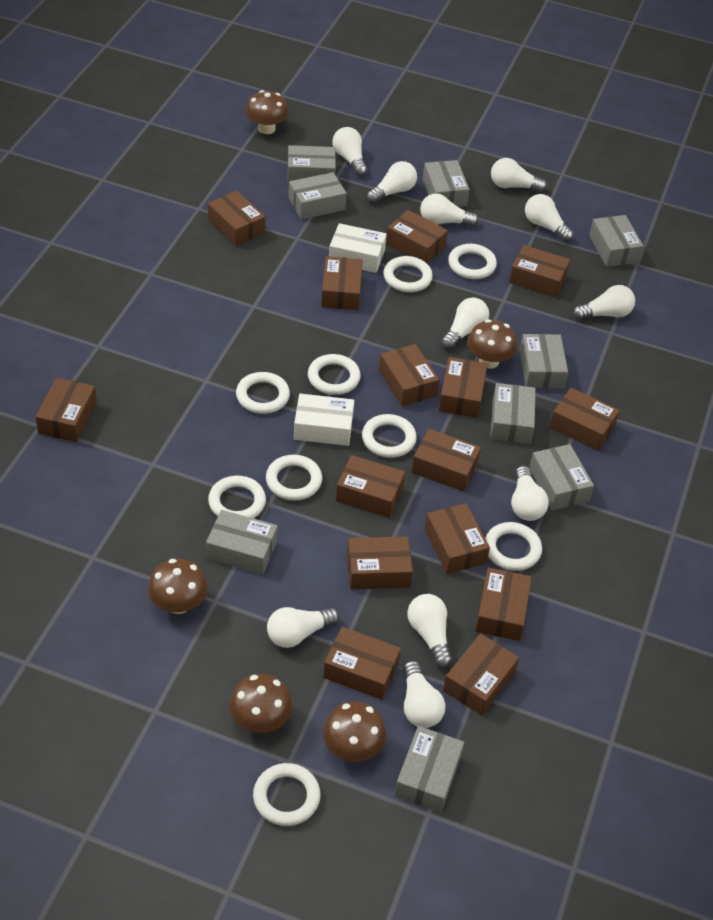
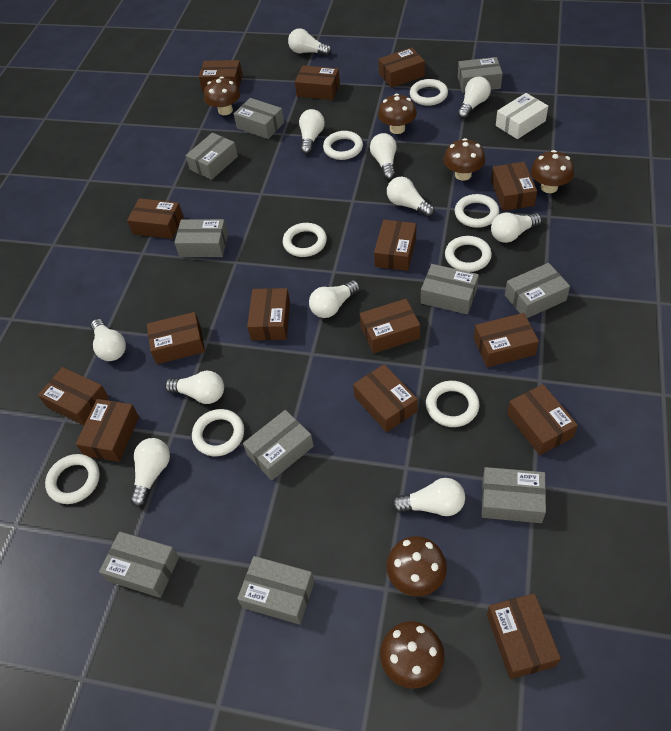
brown mushroom: [148,559,208,614] [229,674,293,733] [245,90,289,134] [323,701,387,762] [467,319,517,369] = 5 -> [204,77,240,115] [378,93,417,134] [380,621,445,689] [386,536,447,596] [444,138,485,181] [531,150,574,193] = 6
grey box: [206,510,278,574] [287,145,336,184] [289,172,347,220] [394,726,464,812] [422,160,470,207] [490,383,536,444] [519,334,568,389] [529,444,594,511] [589,215,644,267] = 9 -> [99,532,179,598] [174,219,228,257] [186,133,238,180] [234,98,284,139] [237,556,314,625] [243,410,314,480] [421,264,479,315] [458,57,503,93] [481,467,546,523] [505,263,570,318] = 10
white box: [294,394,354,446] [329,223,387,273] = 2 -> [496,93,548,139] = 1
white ring: [208,476,266,519] [236,372,290,414] [253,763,320,826] [266,455,322,501] [308,354,361,395] [362,414,417,458] [383,256,433,292] [448,244,497,279] [485,522,542,571] = 9 -> [45,454,100,504] [192,409,244,456] [283,223,327,257] [323,131,363,160] [410,79,448,106] [426,381,479,427] [445,236,492,272] [455,194,499,228] = 8

